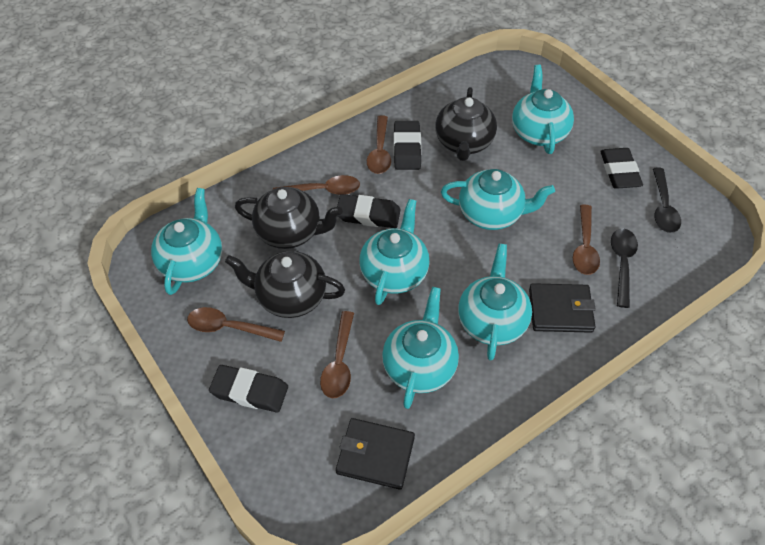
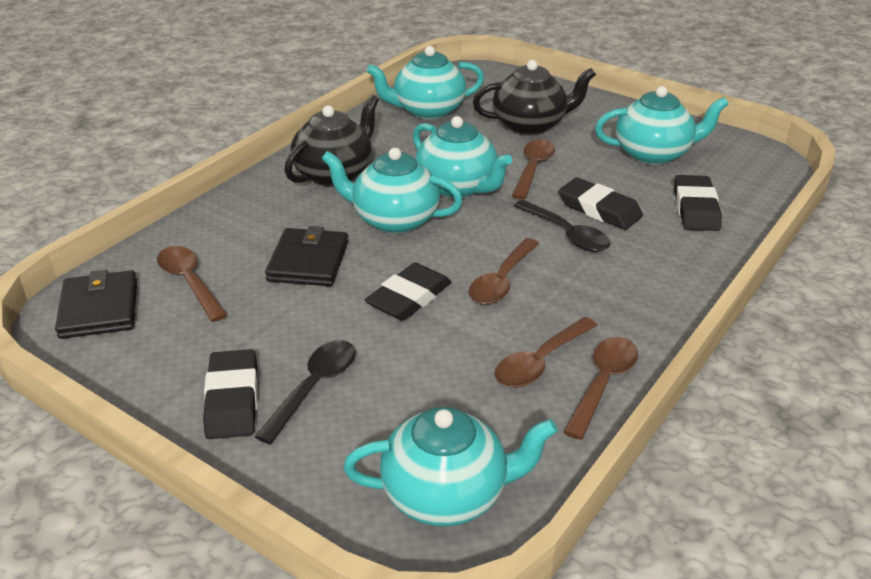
black teapot: [225,251,345,318] [235,187,343,249] [435,87,497,161] = 3 -> [284,95,379,187] [473,60,596,135] = 2
turquoise teapot: [151,188,222,295] [359,199,430,305] [382,287,459,409] [441,169,555,230] [458,244,532,361] [512,65,574,154] = 6 -> [322,148,463,234] [344,407,558,526] [366,46,484,120] [413,116,512,199] [595,86,729,165] = 5

